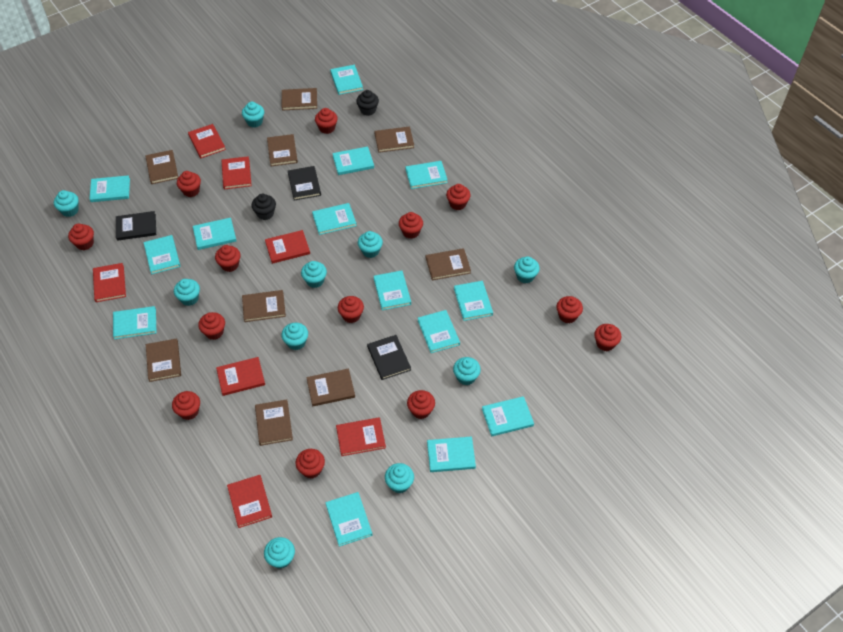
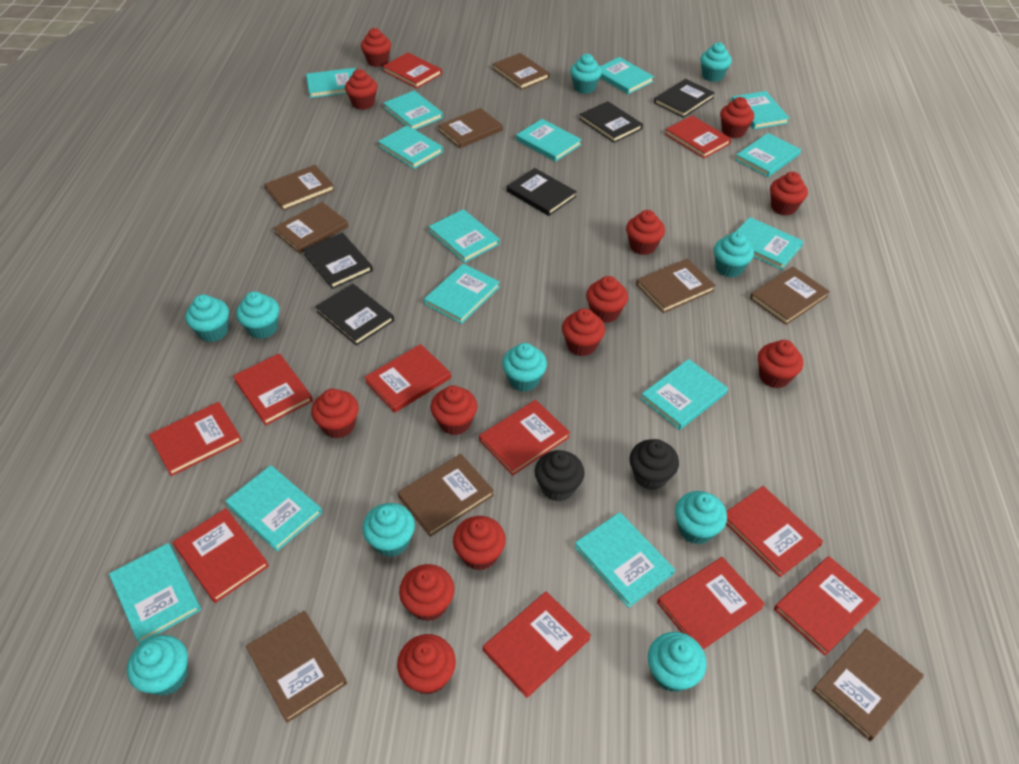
black book: [116,211,156,241] [288,166,321,200] [367,335,411,380] = 3 -> [303,233,373,289] [315,284,394,346] [507,168,577,216] [580,101,643,143] [654,79,715,118] = 5
red book: [93,263,126,302] [188,124,226,158] [216,357,265,396] [221,156,252,189] [227,475,272,528] [265,230,310,264] [336,417,386,456] = 7 -> [149,402,242,476] [173,508,269,603] [233,353,313,425] [364,344,451,413] [383,53,442,88] [479,400,570,476] [483,591,591,698] [657,557,765,650] [665,115,732,158] [726,486,823,577] [774,556,880,656] = 11

